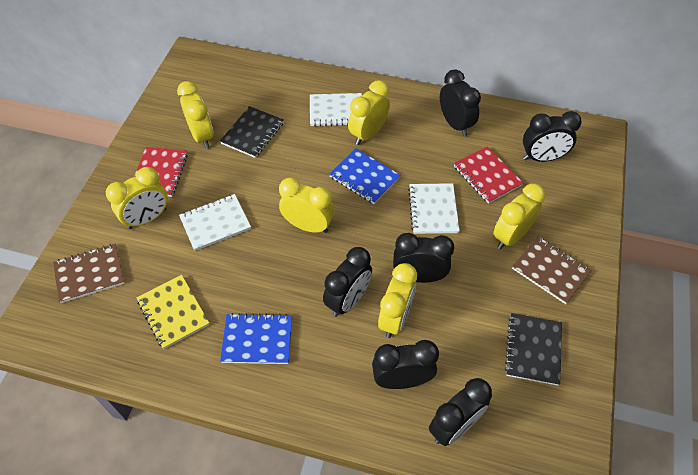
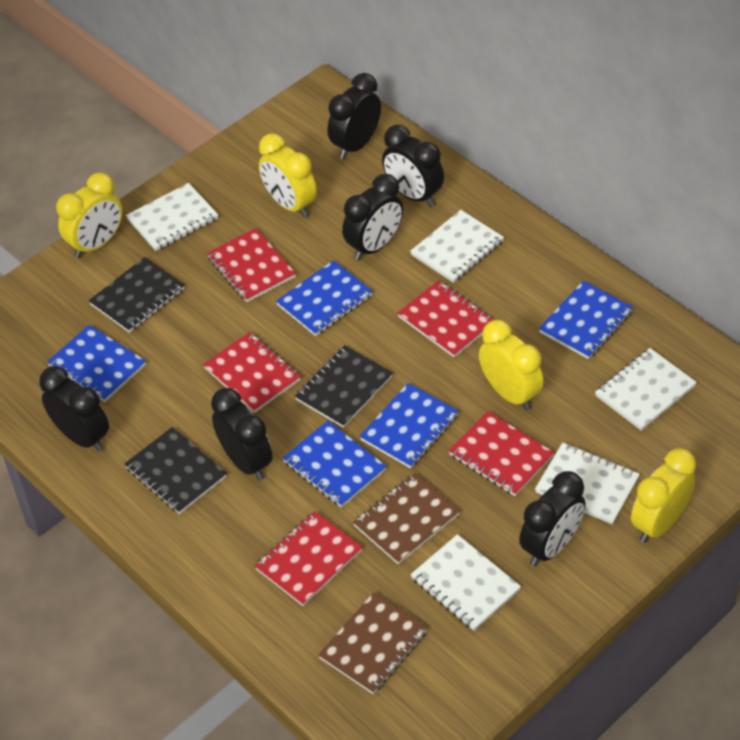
black notebook: [220,106,284,158] [504,313,562,386] = 2 -> [89,257,185,333] [124,427,227,514] [295,345,393,428] = 3
blue notebook: [220,313,292,364] [329,148,400,204] = 2 -> [47,325,146,402] [276,260,373,336] [283,421,387,508] [359,383,459,469] [539,281,633,359] = 5
red notebook: [134,147,188,197] [454,146,523,204] = 2 -> [203,332,301,413] [207,228,296,302] [255,511,362,606] [397,280,494,357] [449,411,554,496] = 5
white notebook: [179,194,251,251] [310,93,362,127] [408,183,460,234] = 3 -> [126,183,218,251] [410,210,504,283] [411,534,521,631] [535,442,640,524] [595,348,697,431] = 5
yellow clock: [106,167,168,229] [177,81,214,149] [279,177,334,233] [348,80,390,145] [378,263,417,338] [494,184,545,249] = 6 -> [56,172,123,258] [259,133,317,218] [479,320,544,410] [631,448,696,543] = 4
yellow notebook: [137,275,210,349] = 1 -> none = 0

